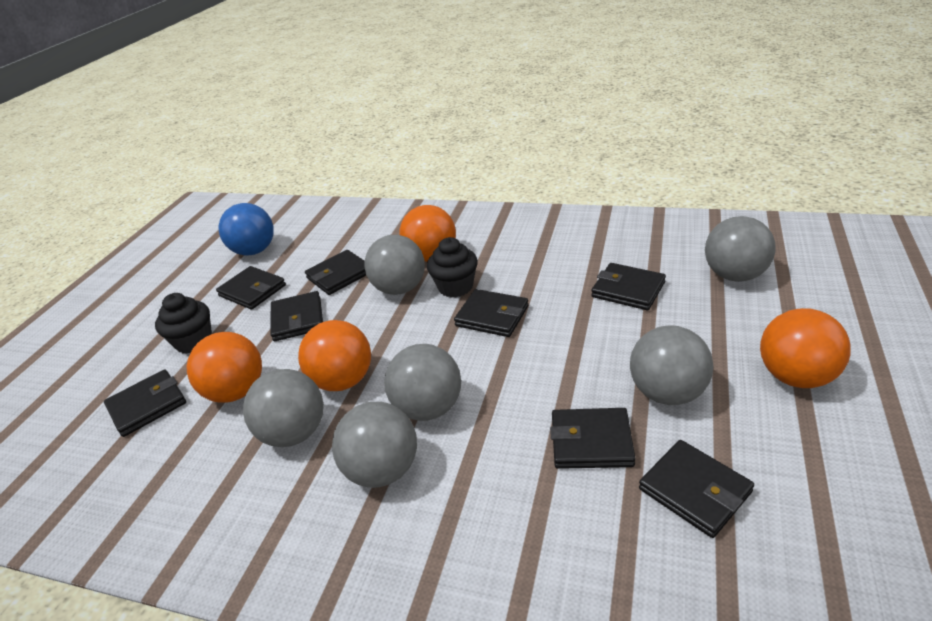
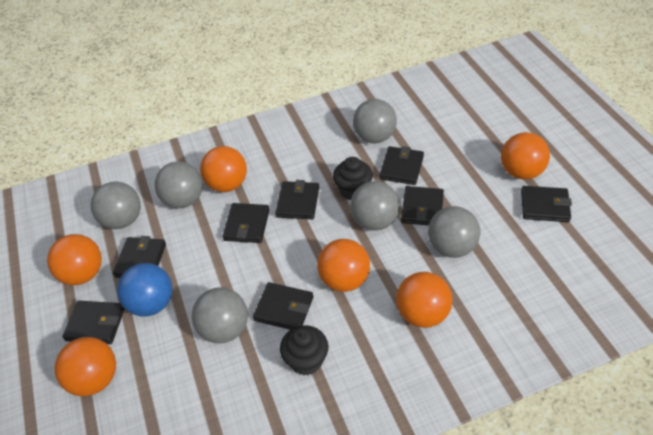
orange ball: [187,332,262,403] [298,320,371,391] [399,205,456,262] [760,308,850,388] = 4 -> [47,234,102,285] [55,337,116,396] [200,146,247,192] [317,239,370,292] [396,272,452,328] [501,132,550,180] = 6

